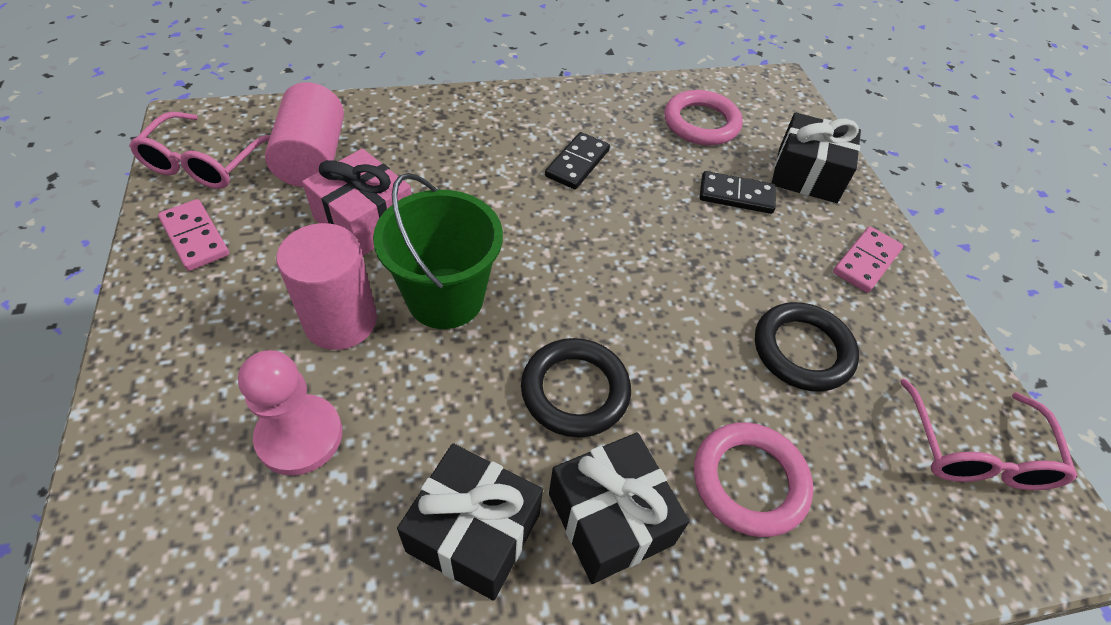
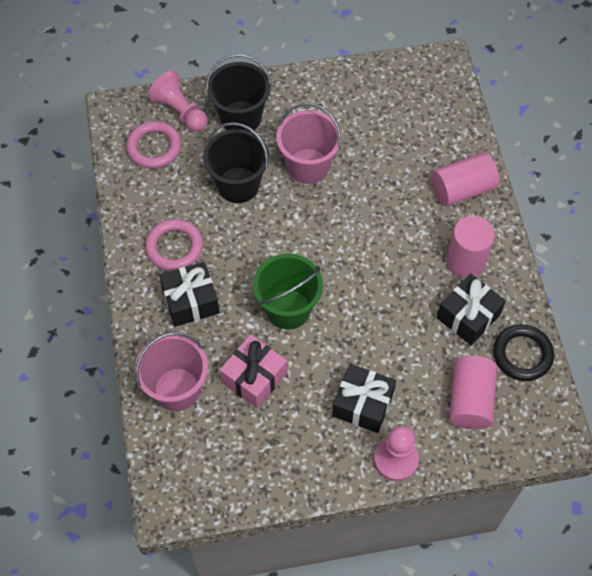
black bucket: none = 0 -> [203,122,269,203] [206,54,272,132] = 2
black domino: [545,132,610,189] [700,171,776,214] = 2 -> none = 0
black ring: [521,338,631,437] [755,302,859,392] = 2 -> [493,324,554,381] = 1
pink bucket: none = 0 -> [135,332,208,411] [276,103,342,184] = 2
pink cylinder: [265,82,344,187] [276,223,377,350] = 2 -> [431,152,499,207] [446,216,495,278] [449,356,497,430] = 3
pink domino: [158,199,229,271] [833,226,903,293] = 2 -> none = 0
pink glasses: [129,112,271,189] [900,379,1077,490] = 2 -> none = 0
pink pawn: [238,350,342,476] = 1 -> [147,71,207,132] [374,426,419,481] = 2

